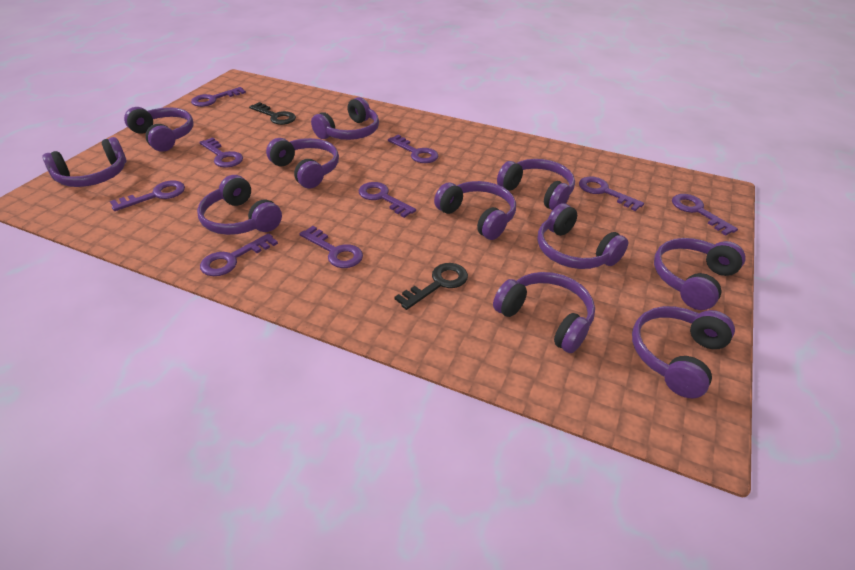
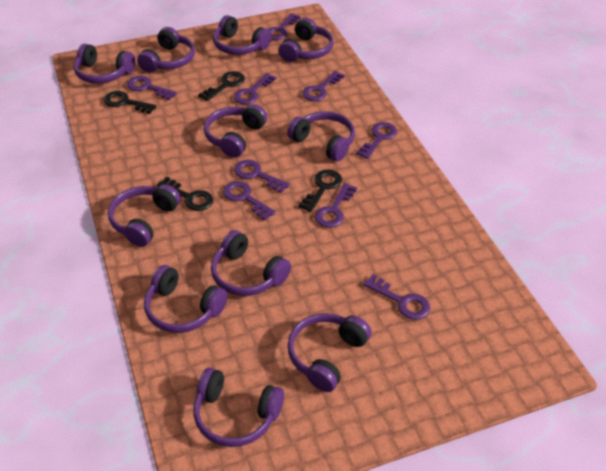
black key: [249,102,296,125] [394,263,468,310] = 2 -> [104,91,157,114] [157,177,213,211] [198,71,245,101] [298,170,342,212] = 4

